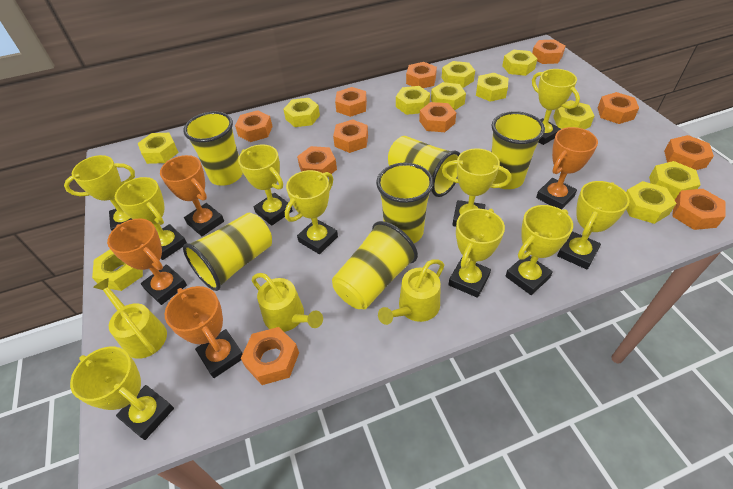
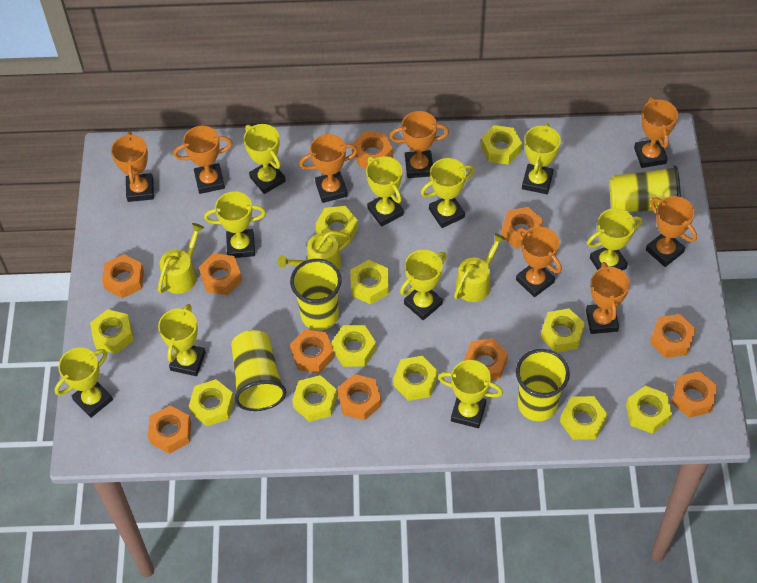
orange nut: [235,110,273,142] [240,327,299,385] [297,146,337,174] [333,119,368,153] [335,87,367,117] [406,62,437,88] [419,102,456,132] [532,39,565,64] [597,92,639,124] [664,135,714,170] [672,189,726,230] = 11 -> [102,254,144,298] [148,405,191,454] [199,253,242,295] [290,329,334,373] [337,374,381,420] [352,131,393,168] [464,338,508,381] [501,207,543,249] [650,314,696,358] [672,371,717,418] = 10
orange trophy: [107,218,187,305] [160,155,224,236] [165,286,243,378] [536,127,598,210] = 4 -> [111,132,154,202] [173,126,233,194] [299,134,358,203] [389,111,449,178] [516,226,562,297] [586,262,630,334] [634,97,678,168] [646,196,697,267] = 8
yellow cup: [183,111,243,186] [183,213,272,291] [332,221,418,309] [376,163,434,243] [388,136,460,197] [491,111,545,189] = 6 -> [231,330,286,411] [290,259,342,330] [516,349,570,421] [610,165,681,212] = 4

